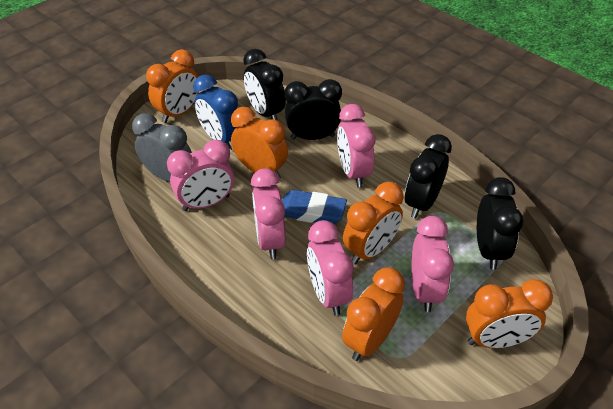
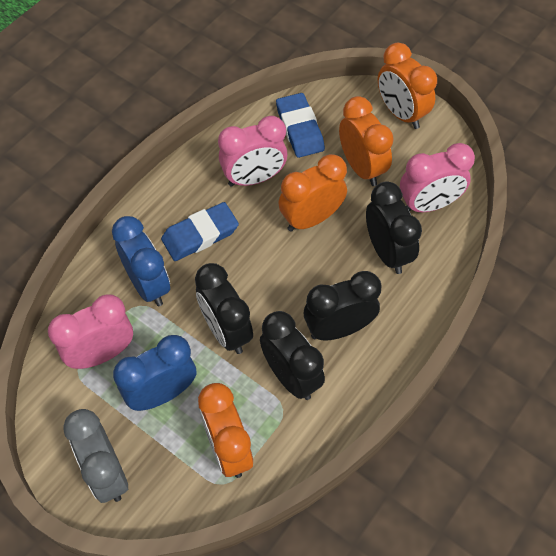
blue clock: [193,74,238,150] = 1 -> [112,216,170,306] [113,335,196,411] = 2
blue eraser: [282,190,347,224] = 1 -> [161,202,239,261] [276,93,325,158] = 2
orange clock: [146,49,199,123] [231,107,288,179] [342,267,405,361] [343,182,403,264] [466,279,553,348] = 5 -> [198,383,253,478] [278,154,347,232] [339,96,394,186] [378,43,437,129] = 4
pink clock: [167,140,234,211] [251,168,286,259] [307,220,354,316] [337,104,375,187] [412,216,454,312] = 5 -> [48,294,133,369] [218,116,287,187] [400,143,475,212] = 3

